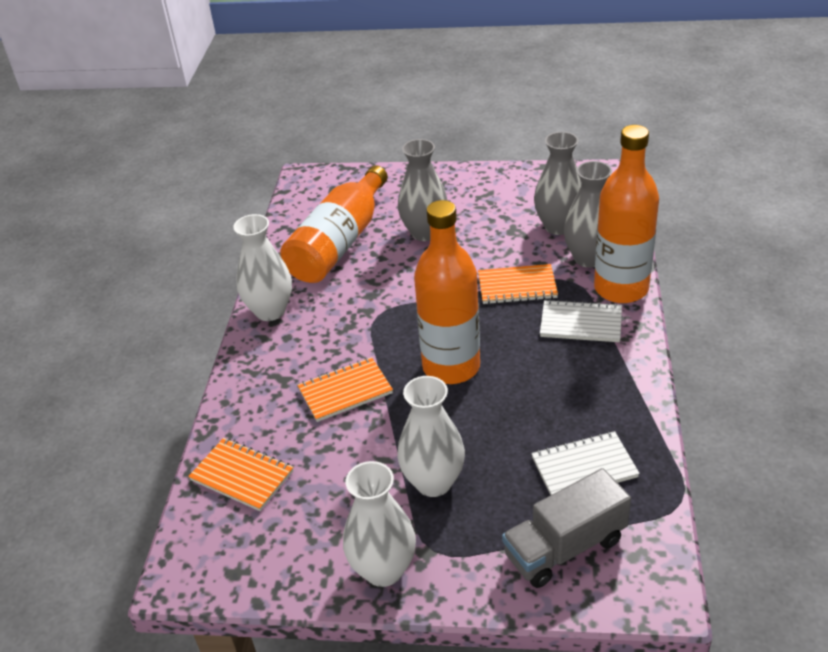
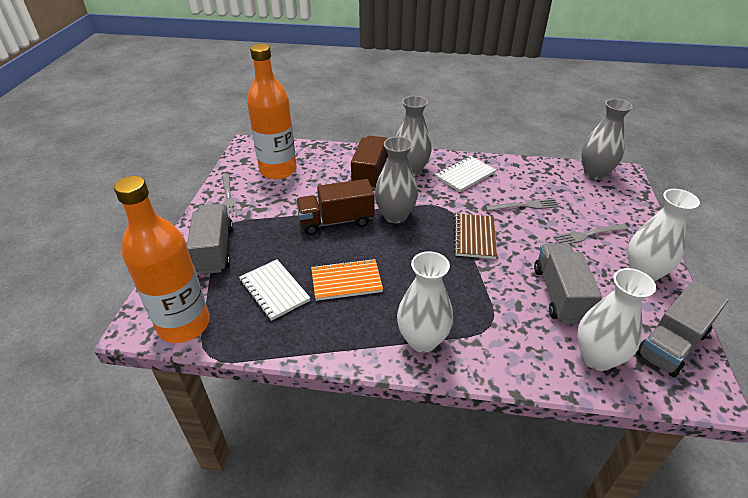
brown notebook: none = 0 -> [454,214,497,259] = 1
brown truck: none = 0 -> [296,179,375,235] [351,136,388,189] = 2
grey fork: none = 0 -> [222,174,238,218] [485,199,560,211] [554,224,628,244] = 3
grey truck: [502,468,631,588] = 1 -> [187,204,233,274] [534,243,602,324] [636,281,729,378] = 3
orange bottle: [280,165,388,283] [414,200,480,384] [594,125,659,303] = 3 -> [114,176,210,343] [247,44,297,179] = 2
orange notebook: [188,438,294,511] [297,357,393,422] [478,264,558,304] = 3 -> [311,259,383,301] = 1

